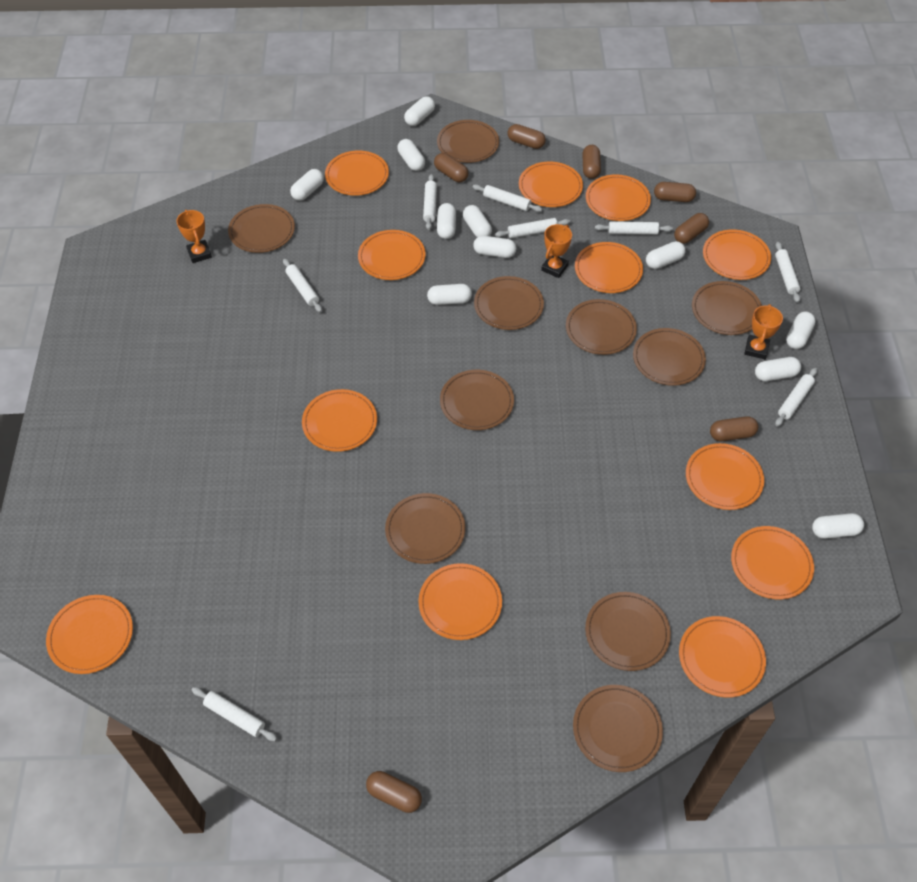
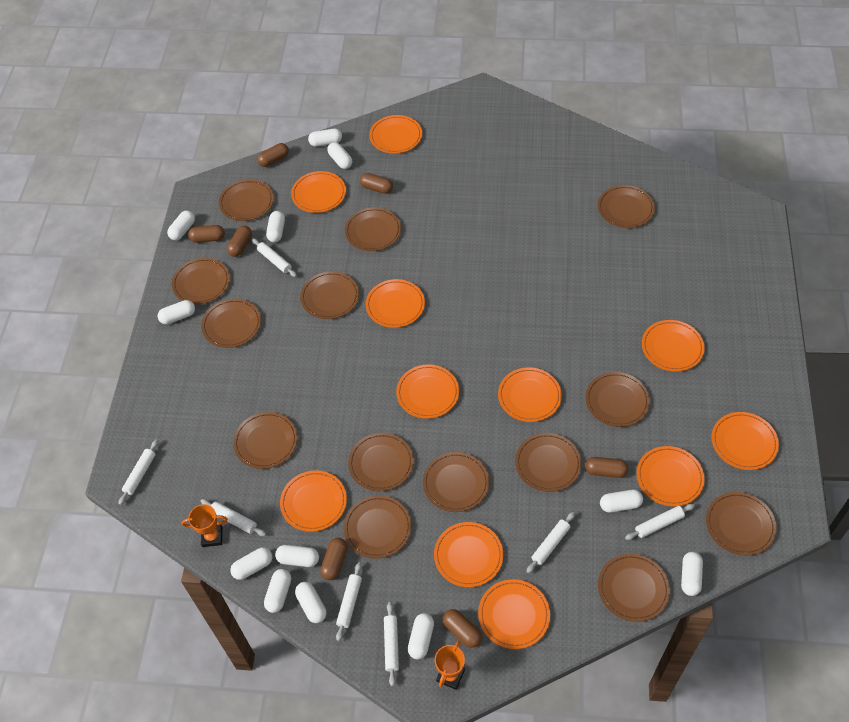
brown plate: [228,204,295,253] [385,493,465,564] [437,120,499,163] [440,370,514,430] [474,276,544,330] [566,299,637,355] [573,685,663,772] [585,592,671,671] [633,328,706,386] [692,281,762,335] = 10 -> [172,258,230,304] [201,299,261,348] [219,179,274,221] [233,412,297,469] [300,271,359,319] [344,495,412,559] [345,207,401,251] [348,433,414,491] [423,452,489,512] [515,433,582,492] [585,372,650,427] [598,185,655,228] [598,554,670,622] [706,492,777,556] = 14
orange plate: [46,595,133,674] [302,389,377,452] [325,151,389,196] [358,230,426,280] [418,563,502,640] [519,162,583,207] [575,242,643,293] [586,174,651,221] [679,616,766,698] [686,443,764,510] [703,230,771,280] [731,526,814,599] = 12 -> [280,470,347,532] [291,171,346,213] [366,279,425,328] [369,115,422,154] [396,364,459,419] [434,522,503,587] [478,579,550,649] [498,367,562,422] [637,446,705,506] [642,320,705,372] [711,412,779,470] = 11
orange trophy: [176,210,212,263] [541,224,572,278] [744,304,783,359] = 3 -> [181,504,228,547] [435,640,465,690] = 2
white capsule: [290,169,324,201] [397,139,425,171] [404,96,435,126] [427,284,472,305] [437,203,456,239] [463,205,492,237] [473,236,516,258] [646,241,686,269] [755,357,801,381] [786,312,816,349] [812,513,864,539] = 11 -> [157,300,195,324] [167,211,195,240] [230,547,272,580] [264,569,291,613] [266,211,285,242] [275,545,319,567] [295,582,326,623] [308,129,342,147] [327,142,352,169] [408,613,434,659] [600,490,643,512] [681,552,703,596] = 12
white rolling pin: [192,687,277,741] [283,259,322,312] [423,174,437,230] [473,184,542,212] [495,218,570,238] [595,221,673,235] [775,242,800,303] [775,368,817,427] = 8 -> [119,440,158,505] [201,499,266,536] [252,239,297,277] [336,562,362,641] [384,602,399,686] [526,512,575,573] [625,504,695,540] = 7

